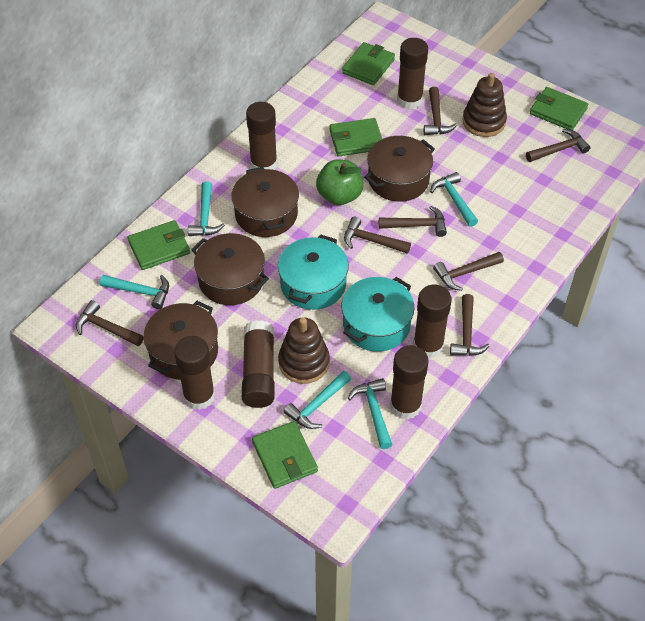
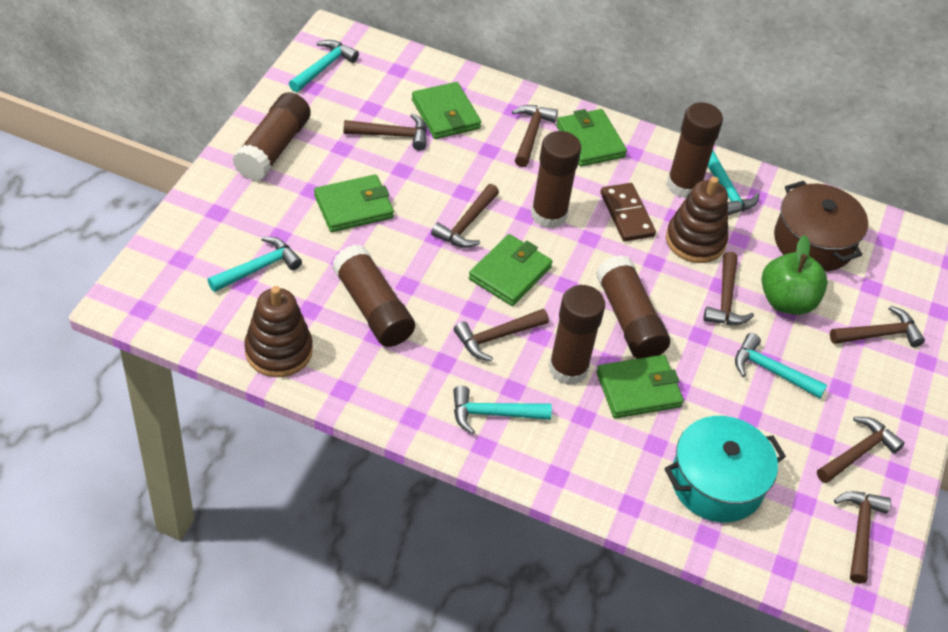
brown domino: none = 0 -> [601,183,656,241] = 1
brown hammer: [76,300,144,346] [344,217,411,254] [379,206,447,237] [424,87,457,135] [433,252,504,291] [450,294,490,356] [526,129,590,162] = 7 -> [343,113,427,151] [431,184,499,248] [454,309,549,361] [512,105,558,167] [703,252,754,325] [817,417,905,483] [830,306,925,347] [834,491,891,584] = 8
brown pot: [143,301,218,380] [191,233,269,305] [231,167,299,237] [364,136,435,202] = 4 -> [774,181,868,272] = 1
turquoise pot: [278,234,349,310] [342,277,414,352] = 2 -> [664,416,786,523] = 1

